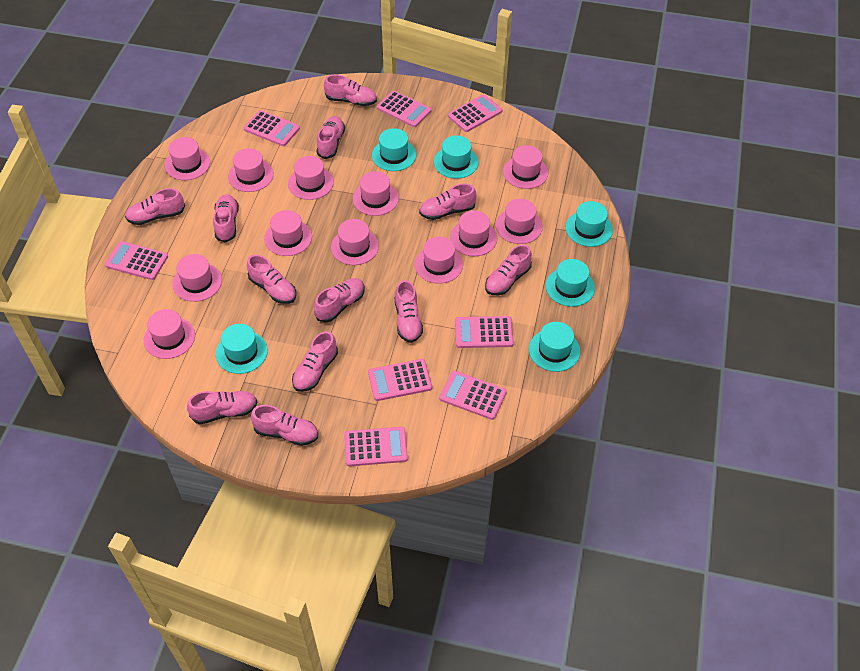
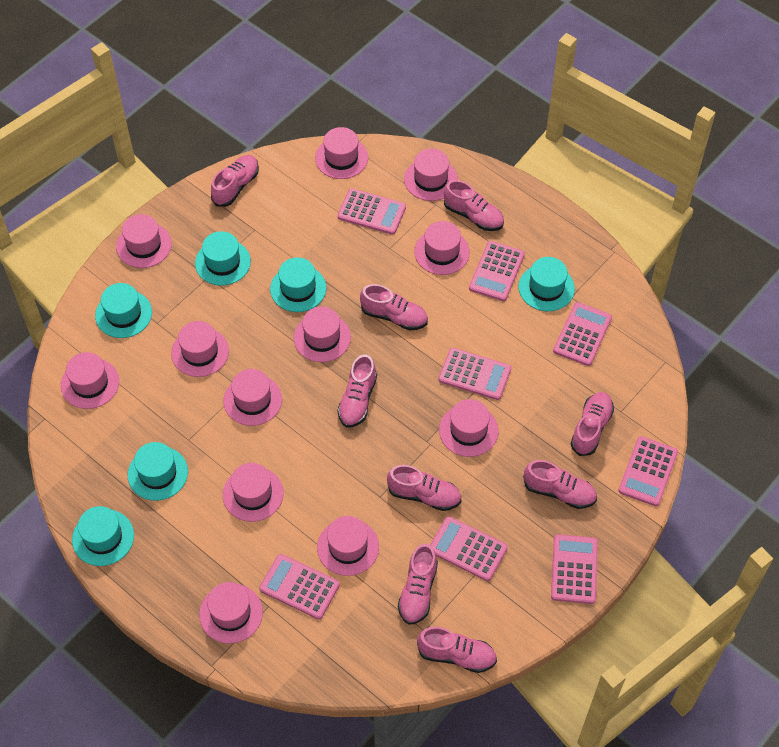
pink shoe: [125,188,185,225] [187,391,257,424] [213,194,239,243] [247,255,296,304] [251,405,318,446] [292,331,338,392] [314,278,365,322] [317,116,345,159] [324,75,377,106] [395,280,423,343] [419,184,476,220] [485,244,532,295] = 12 -> [211,155,259,207] [337,354,377,428] [360,284,428,330] [387,465,461,511] [398,544,438,625] [417,627,497,673] [444,180,504,231] [523,460,597,509] [571,392,614,456] = 9

